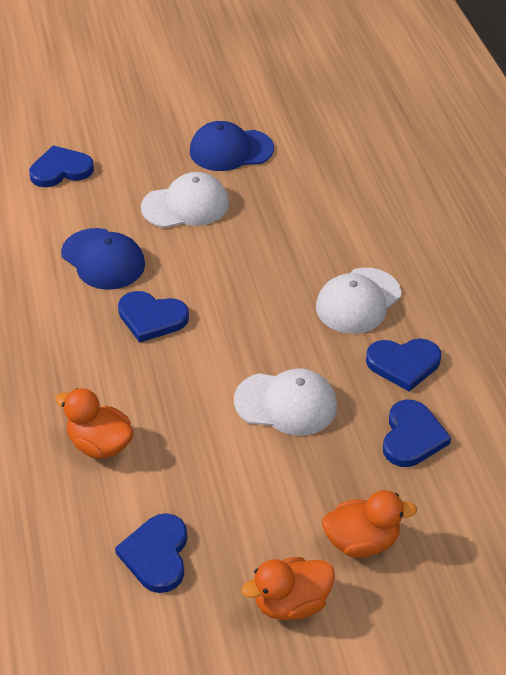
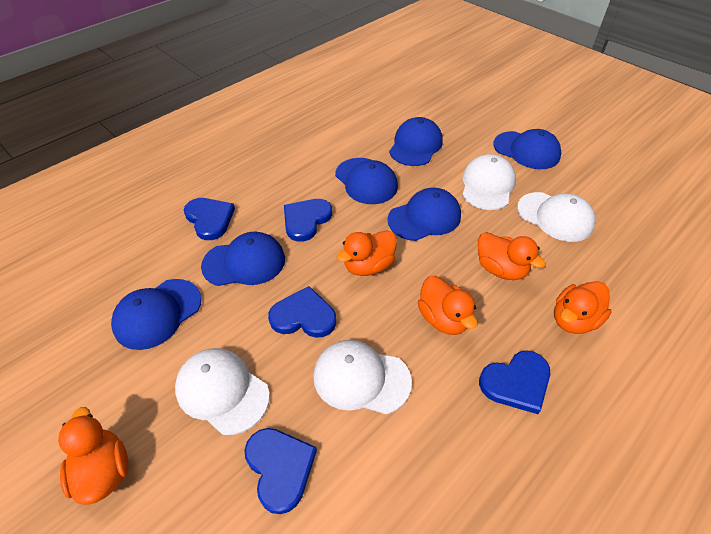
blue cap: [61,228,145,290] [190,121,274,171] = 2 -> [111,279,201,350] [201,232,285,286] [335,158,398,204] [387,188,461,241] [389,117,443,166] [493,129,561,169] = 6
orange duck: [55,388,133,459] [241,557,335,620] [322,490,417,558] = 3 -> [58,407,128,505] [337,230,397,276] [418,276,478,335] [478,232,546,280] [554,281,612,334] = 5
white cap: [141,172,229,228] [234,368,337,436] [316,268,401,334] = 3 -> [175,348,270,435] [313,340,412,414] [462,154,516,210] [517,192,595,242] = 4

